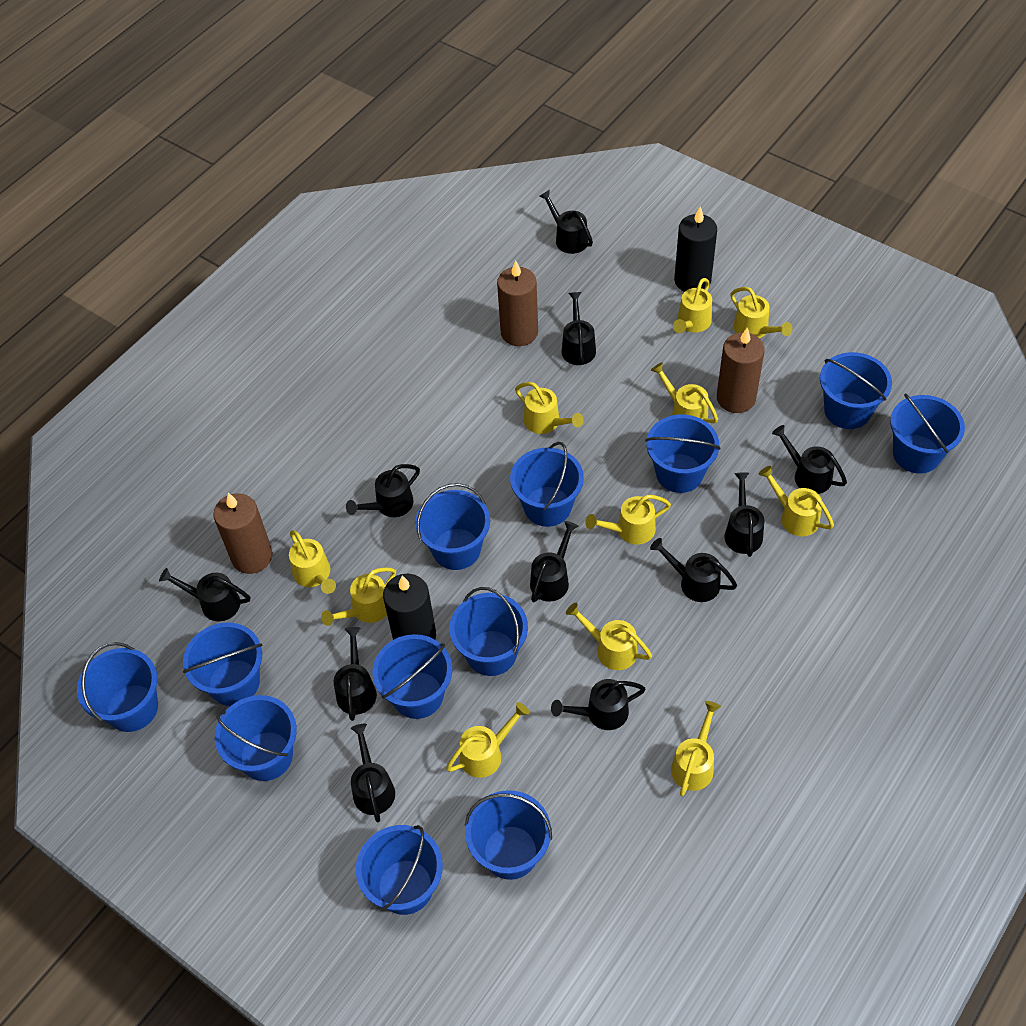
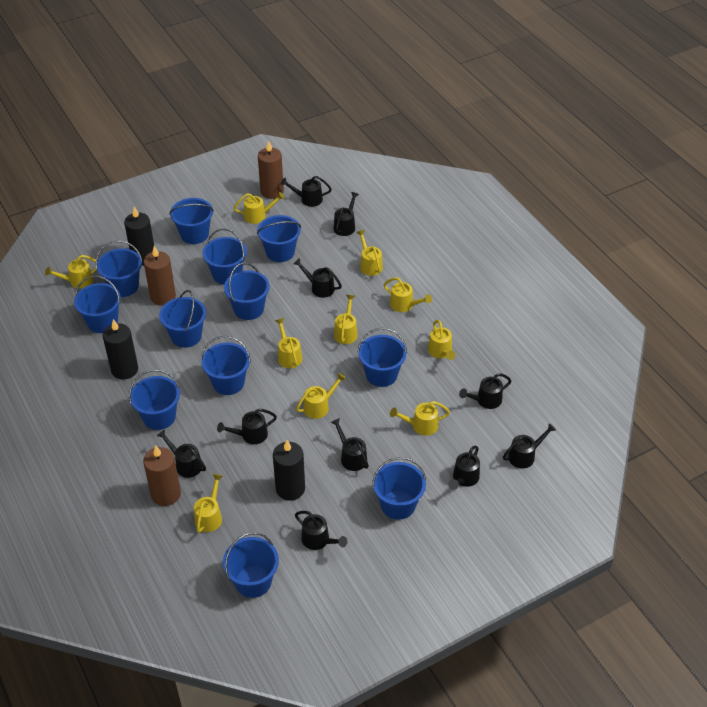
black candle: [383,574,436,640] [674,207,717,292] = 2 -> [103,319,138,380] [124,207,154,266] [273,440,305,501] = 3
black watering can: [159,568,250,621] [334,627,377,721] [346,464,420,517] [351,724,395,822] [530,521,578,602] [539,190,593,254] [551,679,646,730] [562,292,596,365] [650,538,737,602] [725,472,764,557] [772,425,847,494] = 11 -> [157,429,206,478] [217,409,277,444] [281,176,332,207] [294,258,342,298] [295,511,347,550] [331,418,369,471] [334,192,359,236] [448,446,480,490] [459,373,511,409] [503,423,556,469] = 10
yellow watering can: [289,530,336,594] [321,567,396,626] [446,702,530,778] [515,382,584,434] [566,603,652,670] [585,495,671,545] [651,362,718,423] [671,701,721,796] [673,278,712,333] [731,287,792,338] [759,466,834,536] = 11 -> [45,255,98,289] [194,474,223,533] [234,192,285,224] [275,318,302,368] [296,373,346,419] [334,295,358,344] [356,230,383,276] [384,278,432,312] [390,401,450,436] [428,320,456,360] = 10

